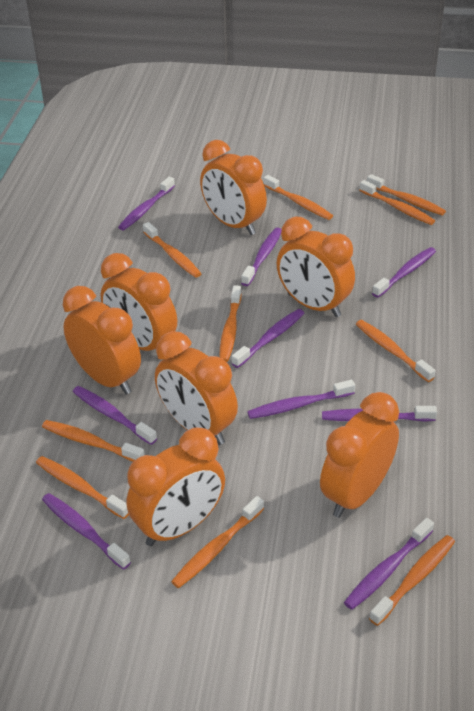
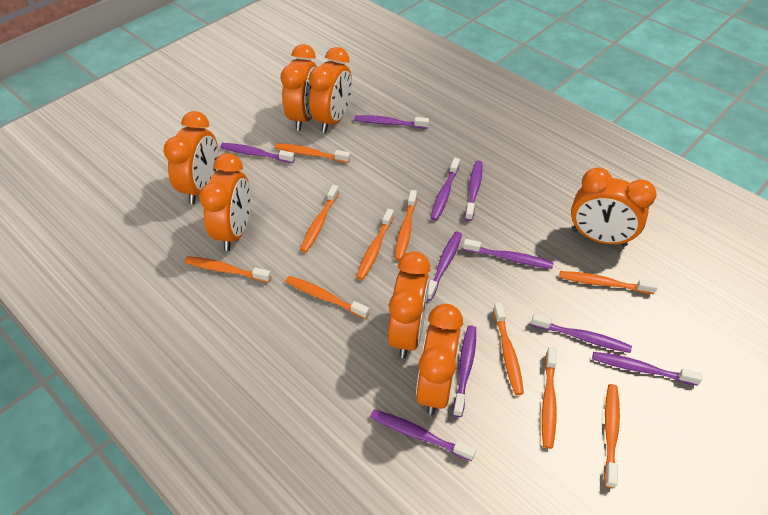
purple toothbrush: [42,493,131,570] [73,386,157,445] [118,177,175,231] [232,309,305,368] [241,228,282,286] [247,380,355,419] [322,406,437,422] [344,518,434,610] [372,247,436,298] = 9 -> [220,143,295,163] [354,115,429,129] [370,410,476,461] [427,232,462,301] [431,158,460,221] [453,326,476,417] [463,239,554,269] [465,161,482,221] [531,313,632,353] [592,352,702,386] = 10

